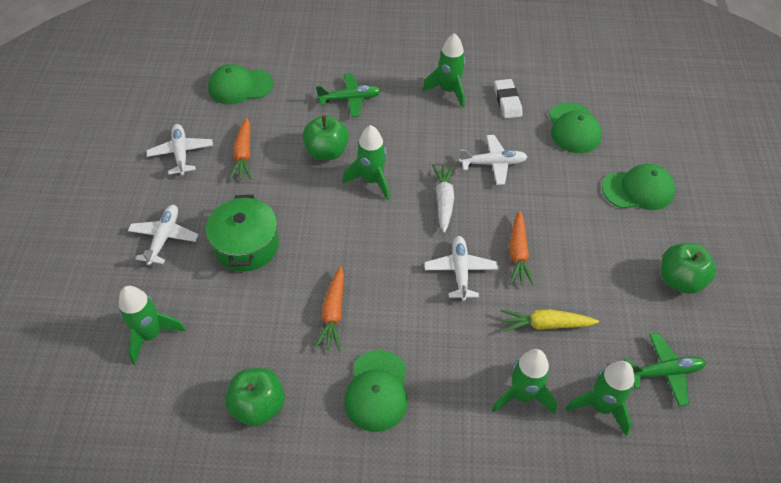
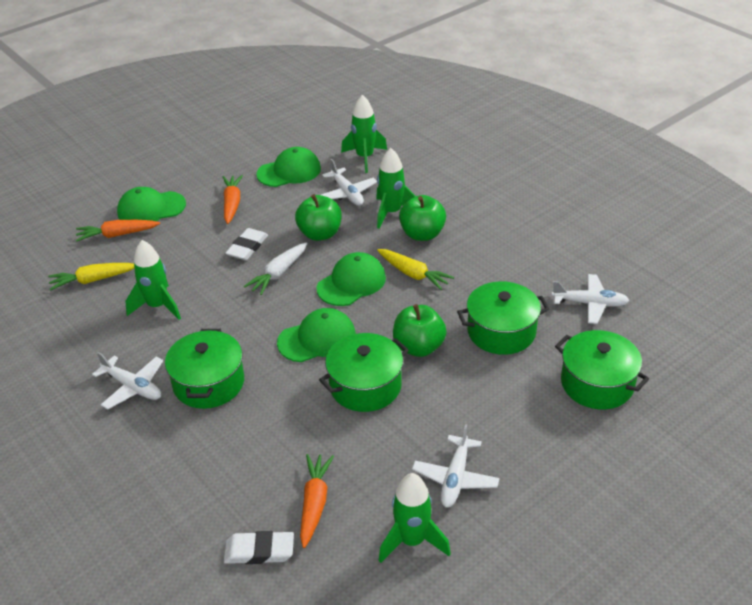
green plane: [316,73,381,117] [624,333,706,407] = 2 -> none = 0
green pot: [206,195,279,271] = 1 -> [165,329,244,409] [319,333,409,412] [457,281,549,355] [555,330,649,409] = 4
green rocket: [119,286,186,365] [343,125,390,201] [422,33,466,108] [492,349,557,415] [566,361,635,436] = 5 -> [125,240,181,320] [341,95,387,173] [376,148,416,229] [378,473,451,563] = 4
white eraser: [494,79,522,118] = 1 -> [224,531,294,564] [225,228,268,260] = 2
yellow carrot: [501,310,599,332] = 1 -> [48,263,134,291] [377,249,454,290] = 2

